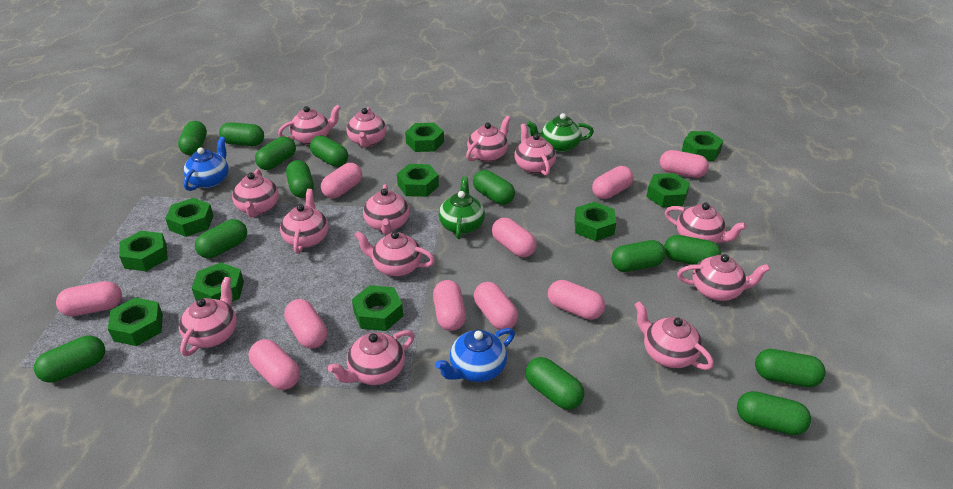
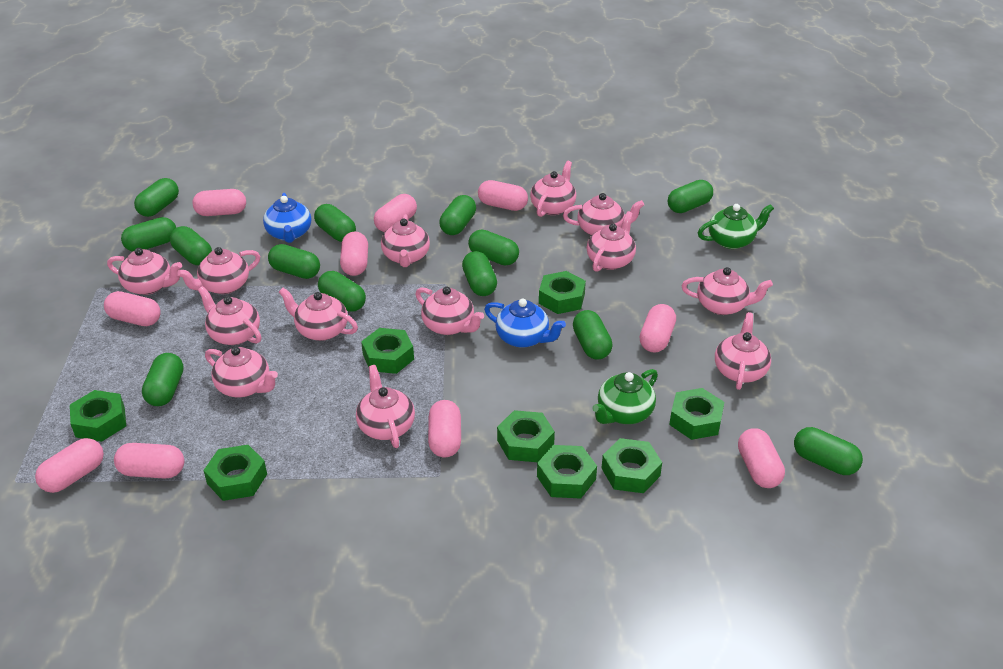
green nut: [108,297,163,346] [119,231,168,271] [165,198,214,237] [192,262,244,302] [352,285,403,331] [397,164,439,197] [405,123,444,152] [574,202,616,241] [646,173,690,207] [682,131,724,161] = 10 -> [70,390,126,442] [203,445,267,501] [361,328,414,374] [497,410,555,462] [537,445,597,499] [539,271,586,314] [601,438,662,493] [669,388,724,440] = 8

